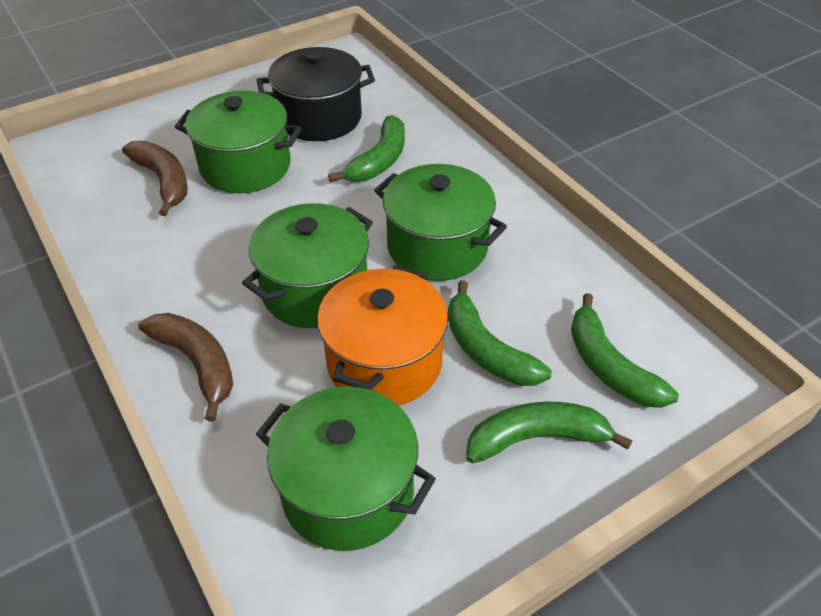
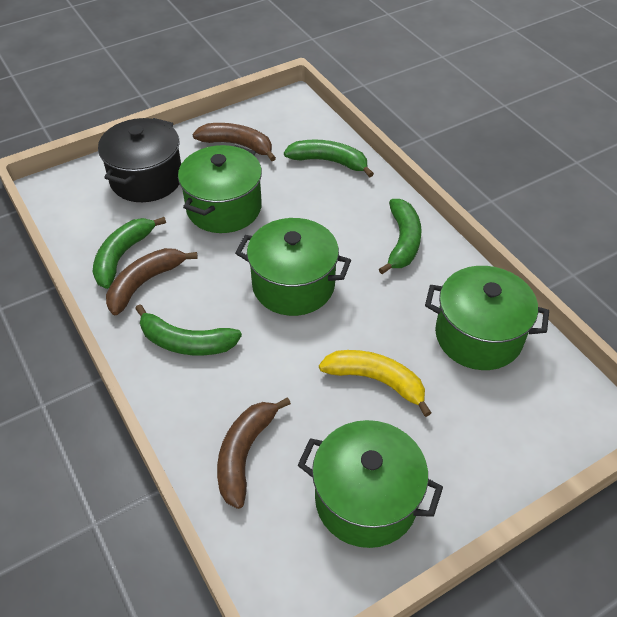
brown banana: [122,141,188,216] [138,313,233,421] = 2 -> [106,248,198,315] [192,123,276,161] [217,397,291,509] = 3
orange pot: [317,265,448,406] = 1 -> none = 0
yellow banana: none = 0 -> [319,350,432,417] = 1

